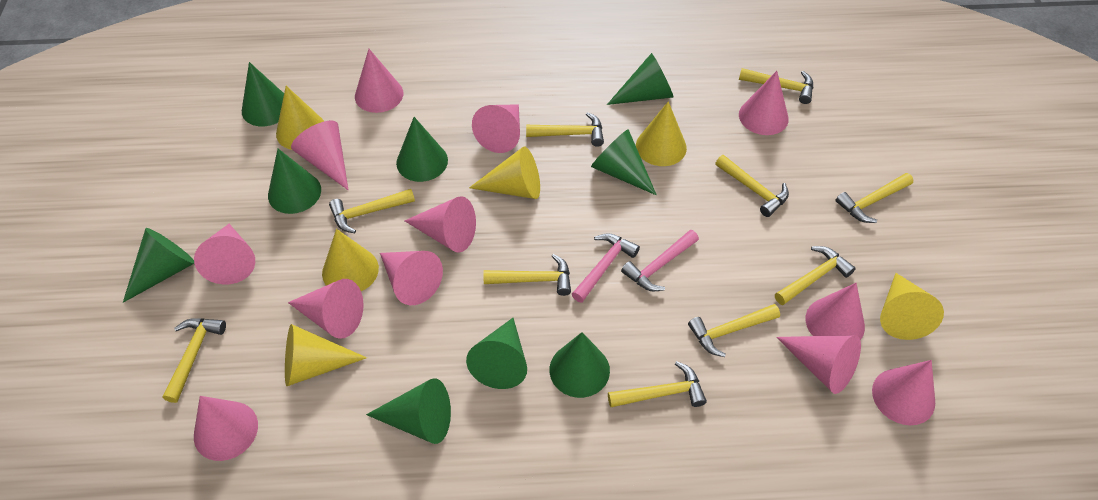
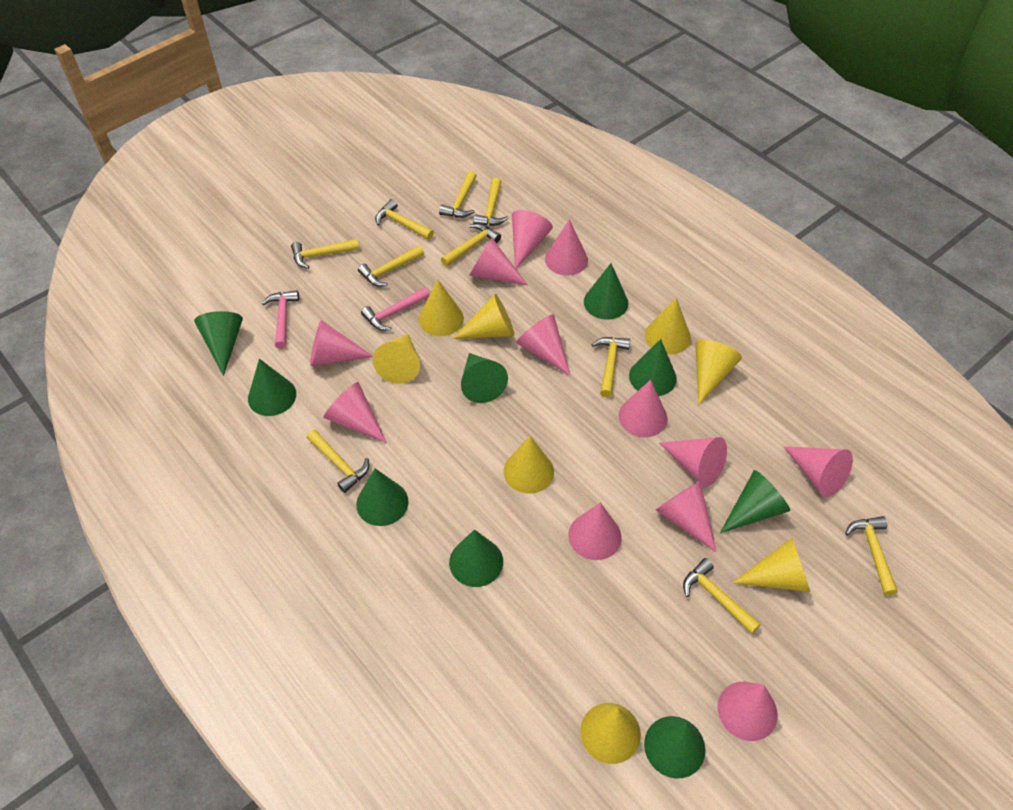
yellow cone: [276,86,324,150] [285,324,367,386] [322,229,379,291] [469,147,540,199] [636,101,687,166] [880,273,944,340] = 6 -> [373,334,420,384] [419,280,464,336] [452,294,515,339] [503,436,554,494] [580,703,641,764] [645,298,691,355] [696,340,742,405] [732,538,810,592] = 8

